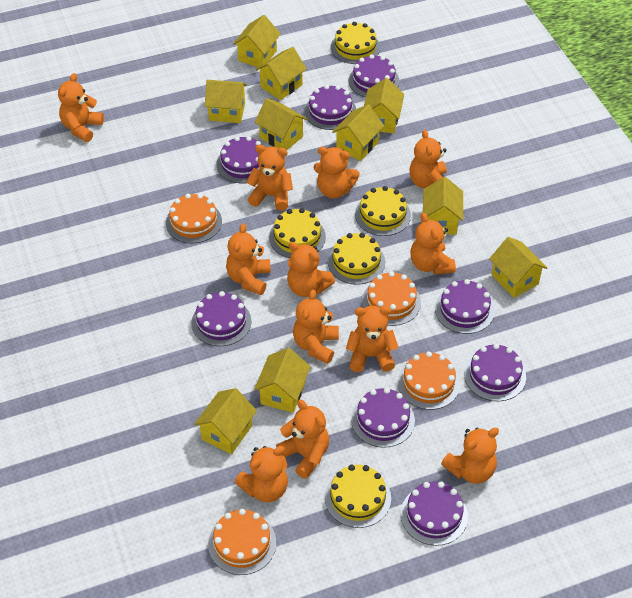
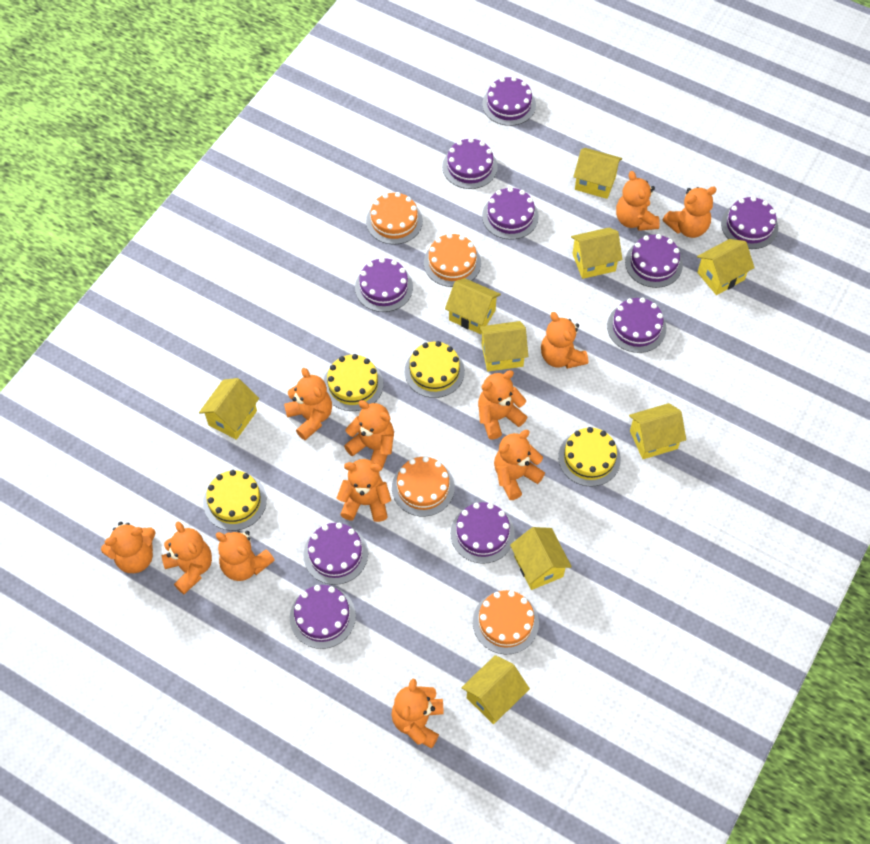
purple cake: [191,291,251,346] [217,136,262,184] [305,85,356,130] [349,54,399,97] [351,388,415,448] [401,481,468,546] [435,279,495,334] [464,344,526,401] = 8 -> [290,585,356,649] [304,523,368,585] [355,258,413,312] [442,138,498,189] [451,502,515,564] [482,77,536,126] [482,187,539,240] [607,297,666,353] [625,234,683,288] [721,196,778,249] = 10
yellow cake: [269,208,326,258] [325,465,391,528] [328,233,385,285] [331,22,380,64] [355,186,411,236] = 5 -> [203,470,267,531] [323,354,383,411] [405,341,465,398] [558,427,621,487] = 4
yellow house: [194,388,257,454] [205,80,247,123] [233,15,281,67] [254,348,311,413] [255,98,307,150] [256,47,306,100] [332,104,384,161] [364,78,404,133] [423,177,463,235] [489,237,547,298] = 10 -> [199,378,259,440] [445,278,501,334] [461,655,530,724] [479,321,528,372] [510,527,572,590] [571,228,623,279] [573,148,622,199] [629,403,686,459] [697,239,755,295] = 9

